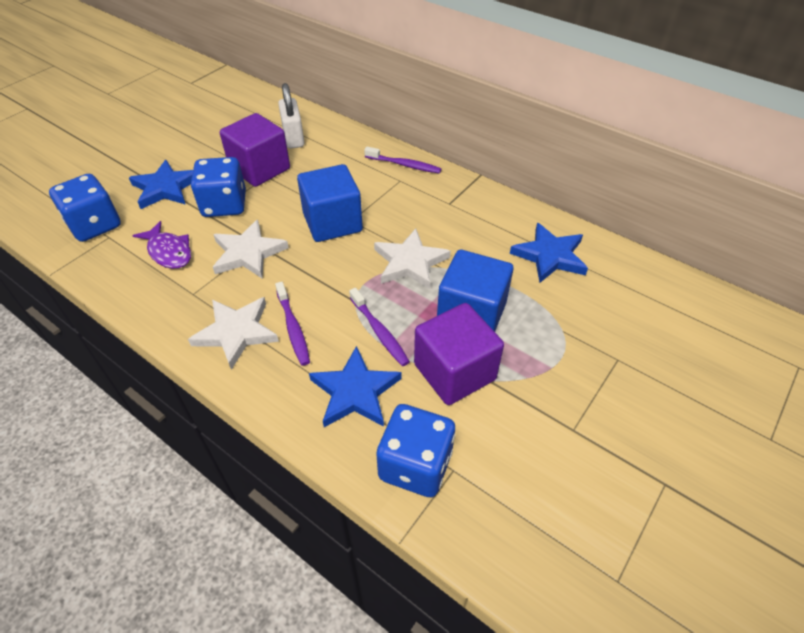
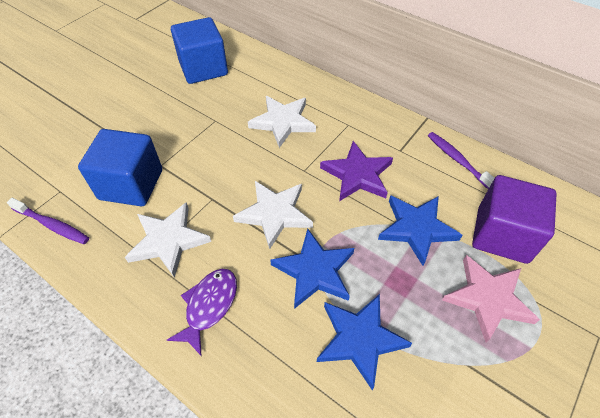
blue dice: [49,174,121,242] [191,157,246,217] [376,404,455,497] = 3 -> none = 0
pink star: none = 0 -> [442,255,540,343] = 1
purple cube: [220,113,290,187] [414,303,504,405] = 2 -> [472,175,557,264] = 1
purple star: none = 0 -> [320,141,393,201] = 1
purple toothbrush: [275,282,310,366] [349,288,410,366] [364,147,441,174] = 3 -> [7,198,89,244] [428,132,494,189] = 2
white padlock: [278,83,304,149] = 1 -> none = 0

